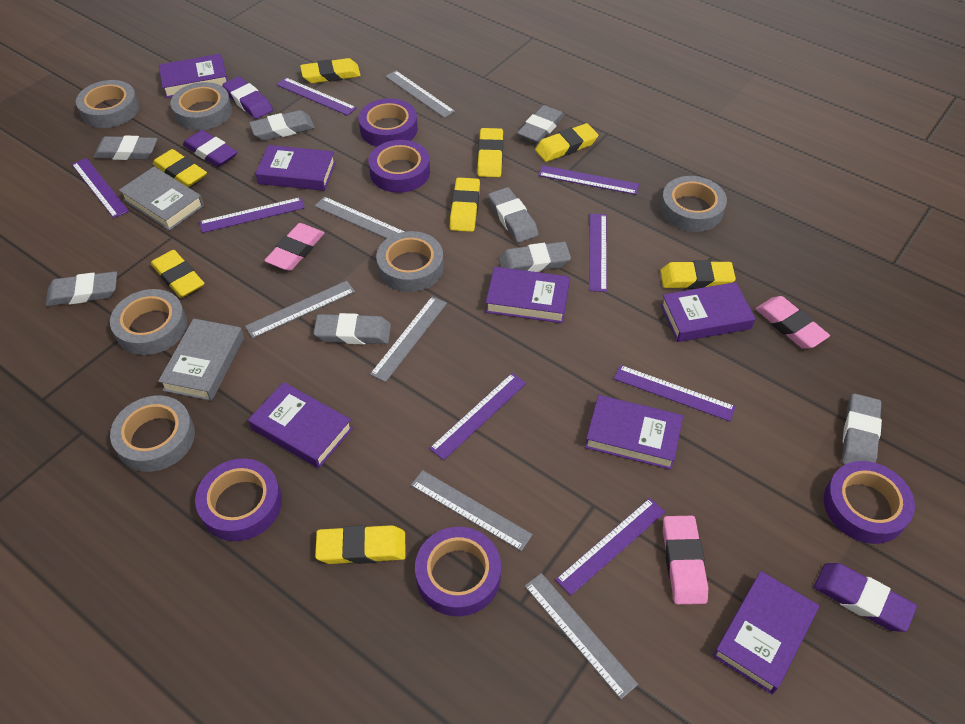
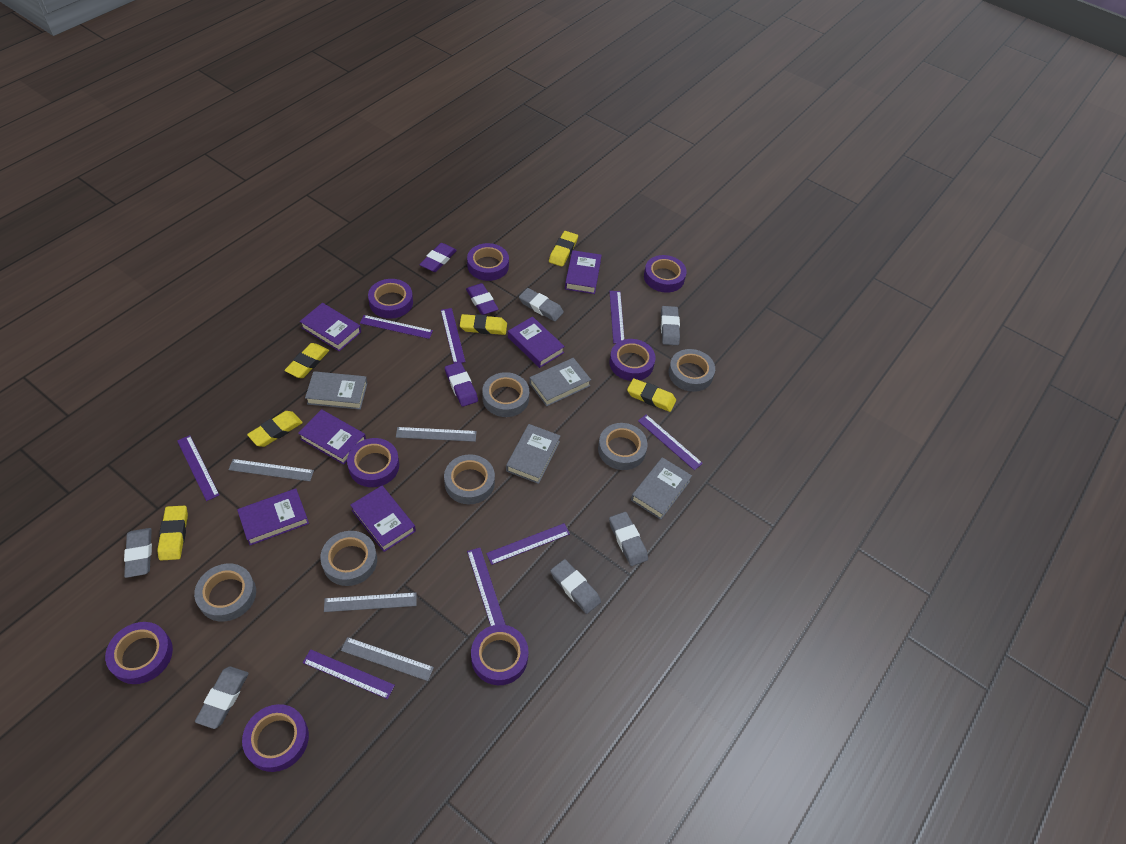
grey book: [119,167,204,231] [158,318,244,401] = 2 -> [305,371,367,410] [506,424,560,484] [529,358,591,406] [631,457,692,520] = 4
grey eraser: [45,271,117,306] [94,135,157,160] [249,110,315,141] [313,313,391,344] [488,187,539,243] [498,242,571,272] [517,105,565,144] [842,393,882,465] = 8 -> [124,528,152,578] [195,666,249,729] [519,288,564,321] [550,559,601,614] [609,512,648,566] [661,306,680,345] = 6
grey ruler: [245,281,355,338] [315,197,405,239] [370,296,447,382] [385,71,455,118] [411,470,533,551] [525,573,638,699] = 6 -> [228,459,314,481] [324,592,417,612] [341,637,434,681] [396,427,477,442] = 4
pink eraser: [264,223,324,271] [663,516,708,605] [755,296,830,349] = 3 -> none = 0
purple book: [159,54,228,98] [248,382,353,468] [255,145,336,191] [486,267,570,323] [585,395,683,470] [660,282,755,342] [713,571,819,694] = 7 -> [237,488,309,546] [298,409,366,465] [300,303,361,351] [350,486,416,552] [508,316,565,368] [565,250,602,294] = 6
purple tape: [195,458,282,541] [359,98,418,147] [369,140,430,193] [415,527,501,616] [824,461,915,544] = 5 -> [105,622,173,684] [242,704,309,772] [347,438,399,487] [368,279,413,319] [467,243,509,281] [471,625,528,685] [609,339,656,381] [644,255,687,293] = 8
yellow eraser: [151,250,205,298] [153,149,207,187] [300,58,361,83] [315,525,406,564] [450,177,480,232] [477,128,503,177] [535,123,598,162] [660,260,736,289] = 8 -> [157,506,188,561] [247,411,303,447] [284,343,329,378] [460,314,507,335] [549,231,578,267] [627,378,676,412] = 6

